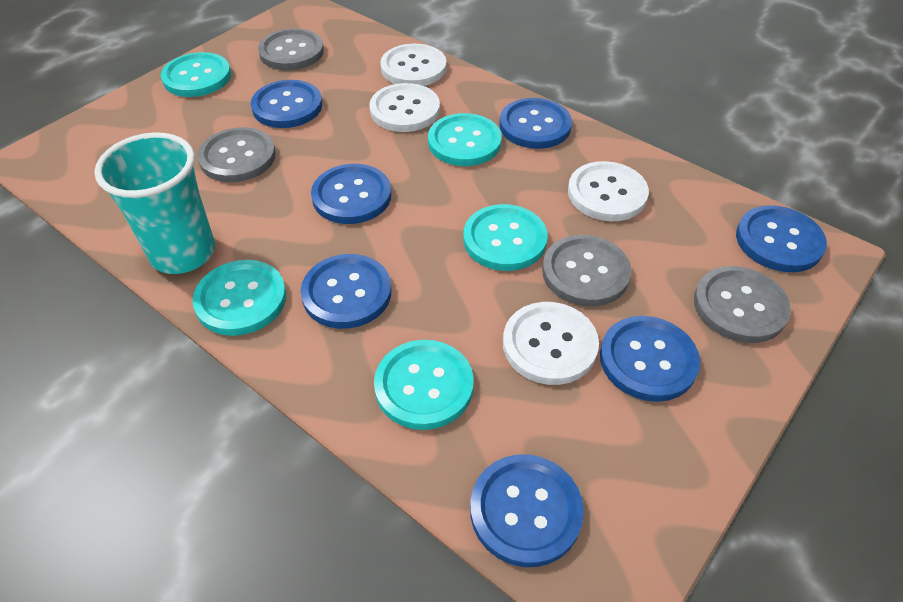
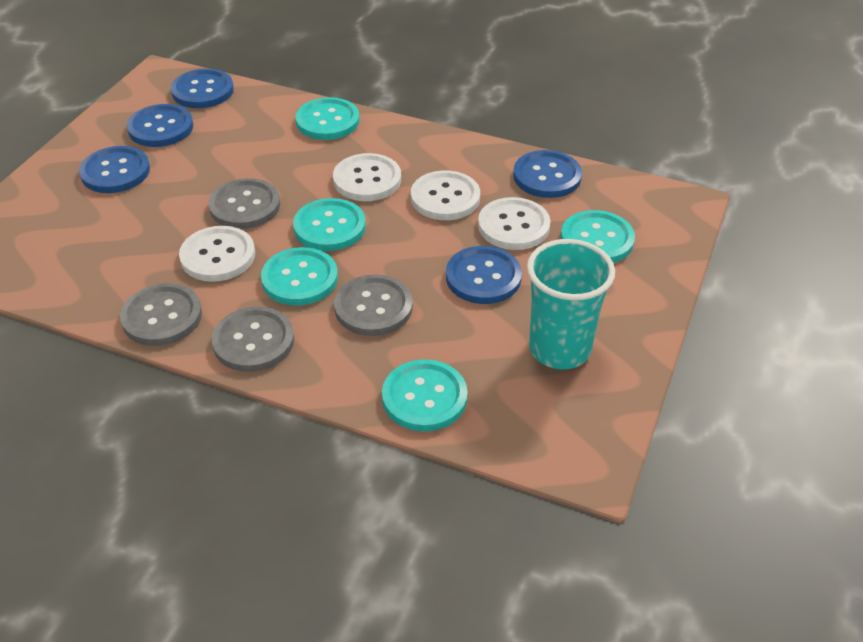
blue button: [251,80,322,128] [301,254,391,329] [311,164,391,224] [470,454,584,567] [499,98,572,149] [600,316,700,402] [736,205,827,272] = 7 -> [79,146,150,193] [127,104,193,147] [171,69,234,108] [446,246,522,304] [513,150,582,198] = 5

